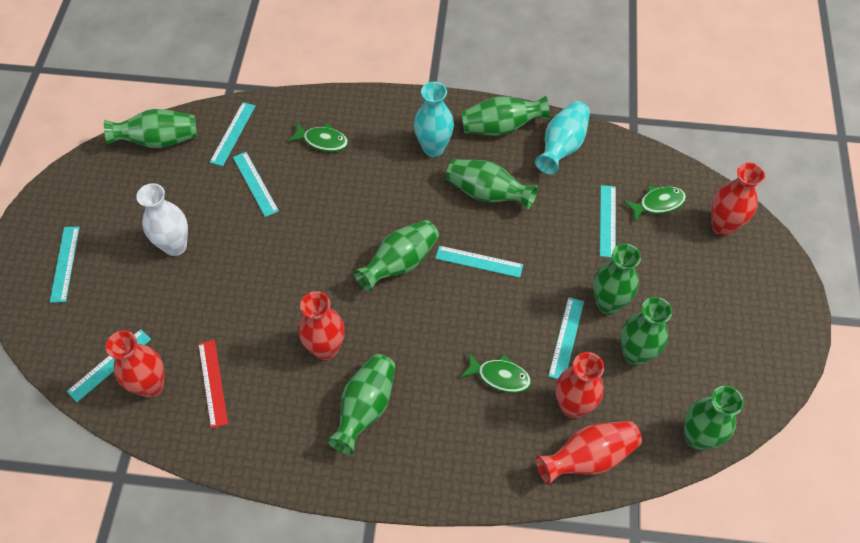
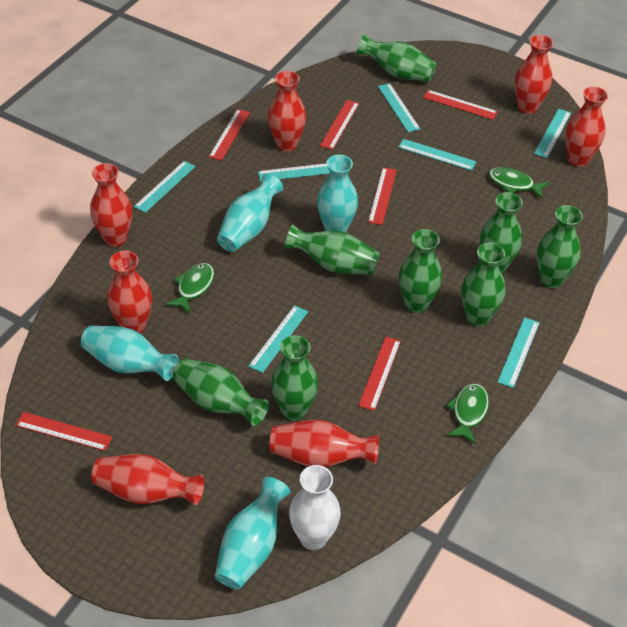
red ruler: [198,340,228,428] = 1 -> [16,412,112,451] [209,109,250,161] [320,100,359,150] [358,337,401,411] [368,167,397,225] [423,90,498,120] = 6
red vase: [106,331,164,398] [299,291,345,360] [536,421,642,485] [556,352,604,418] [711,162,765,236] = 5 -> [90,163,132,247] [91,454,204,505] [107,251,152,333] [268,71,306,152] [270,420,379,467] [515,35,553,114] [566,87,608,167] = 7
turquoise vase: [414,82,454,157] [535,101,590,174] = 2 -> [81,326,179,381] [215,477,291,590] [217,174,283,252] [317,155,358,233] = 4

